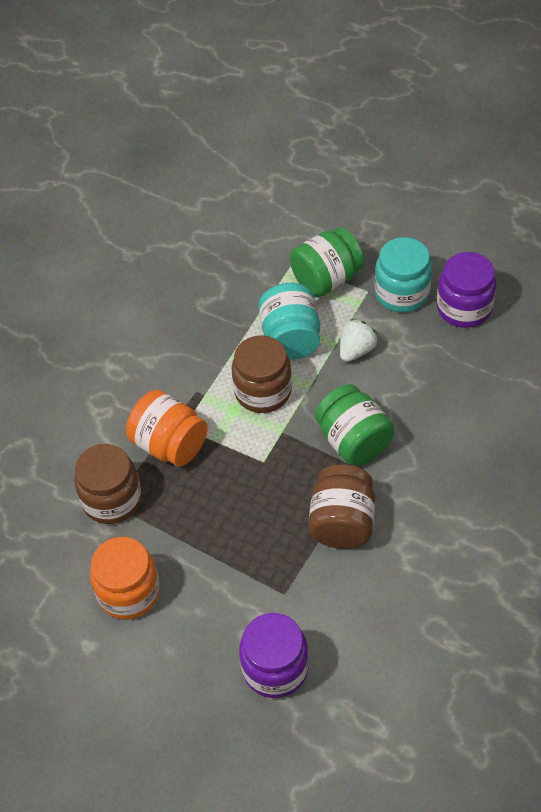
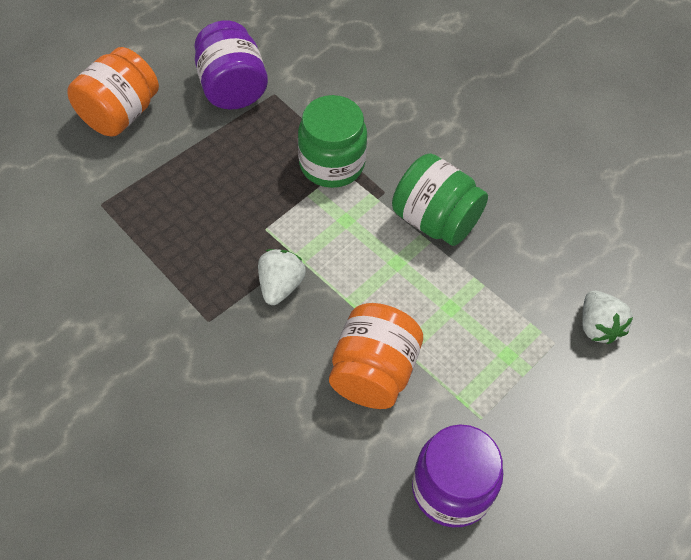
brown jar: [74,444,142,524] [231,335,292,413] [308,464,375,549] = 3 -> none = 0
turquoise jar: [258,283,320,360] [374,237,432,312] = 2 -> none = 0
white strawberry: [340,319,378,362] = 1 -> [258,249,306,305] [582,291,633,344] = 2

